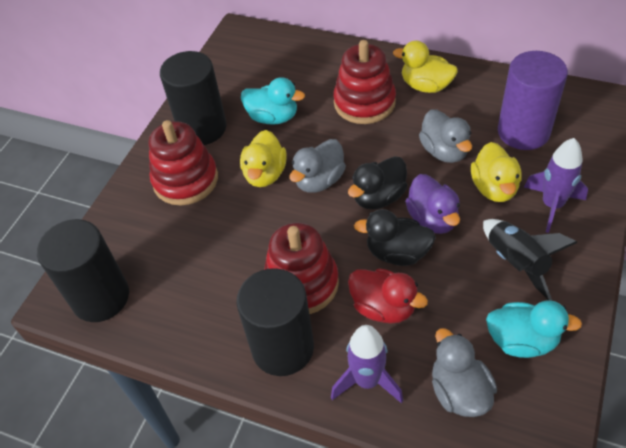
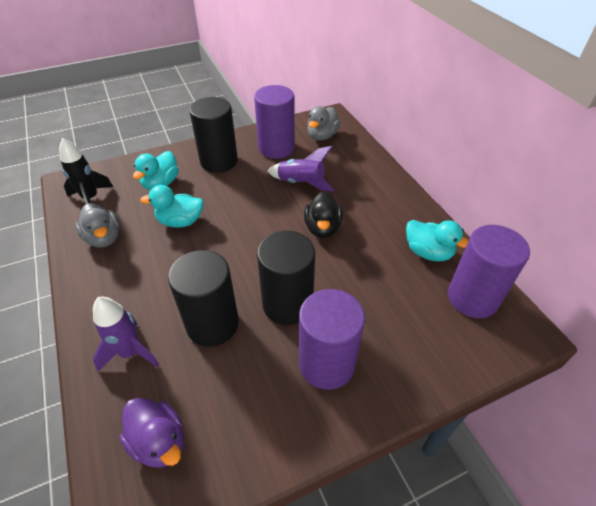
black duck: [348,156,407,210] [354,209,436,266] = 2 -> [304,191,343,238] = 1
grey duck: [289,139,346,193] [419,109,472,163] [432,328,497,417] = 3 -> [75,203,119,248] [307,106,340,141] = 2
purple cylinder: [498,51,568,150] = 1 -> [254,85,295,159] [299,289,365,390] [448,225,530,318] = 3
red duck: [348,268,428,324] = 1 -> none = 0
red stacking toy: [149,120,218,206] [264,223,339,314] [333,40,396,124] = 3 -> none = 0
turquoise duck: [241,77,305,125] [486,300,582,358] = 2 -> [133,151,179,190] [140,185,204,228] [406,220,469,261] = 3
yellow duck: [240,130,287,187] [393,41,458,93] [471,142,522,202] = 3 -> none = 0

